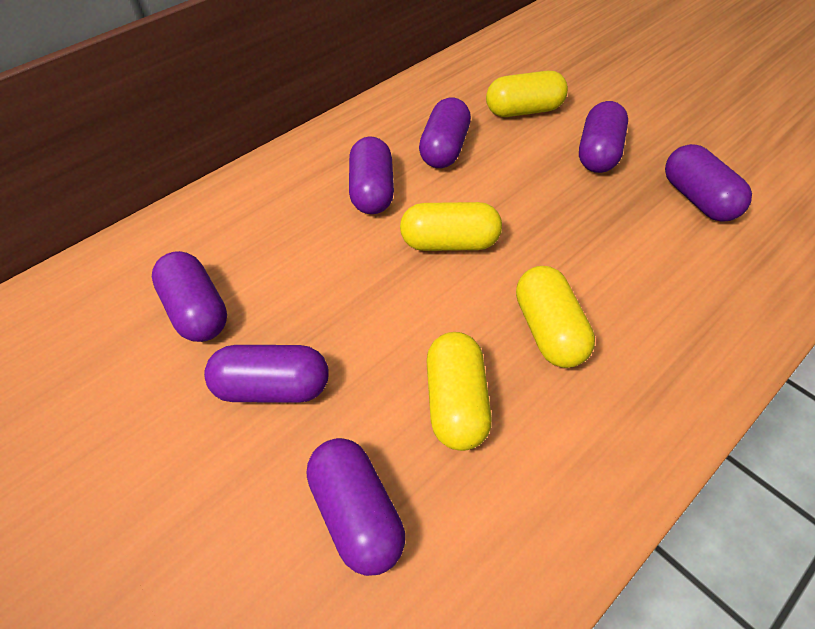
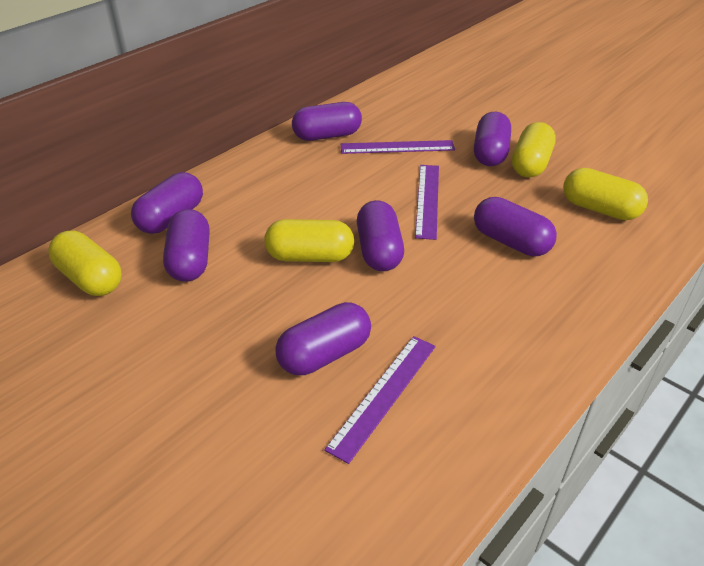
purple ruler: none = 0 -> [324,336,436,464] [341,140,455,154] [415,165,439,240] = 3

